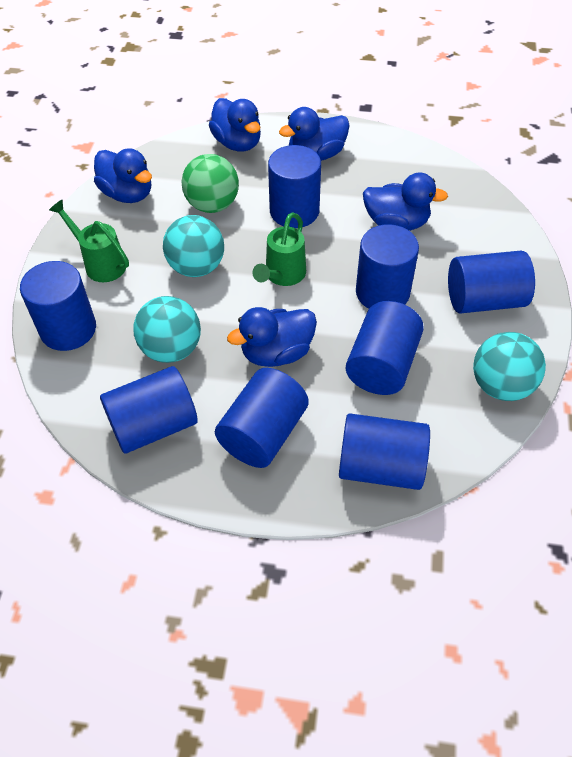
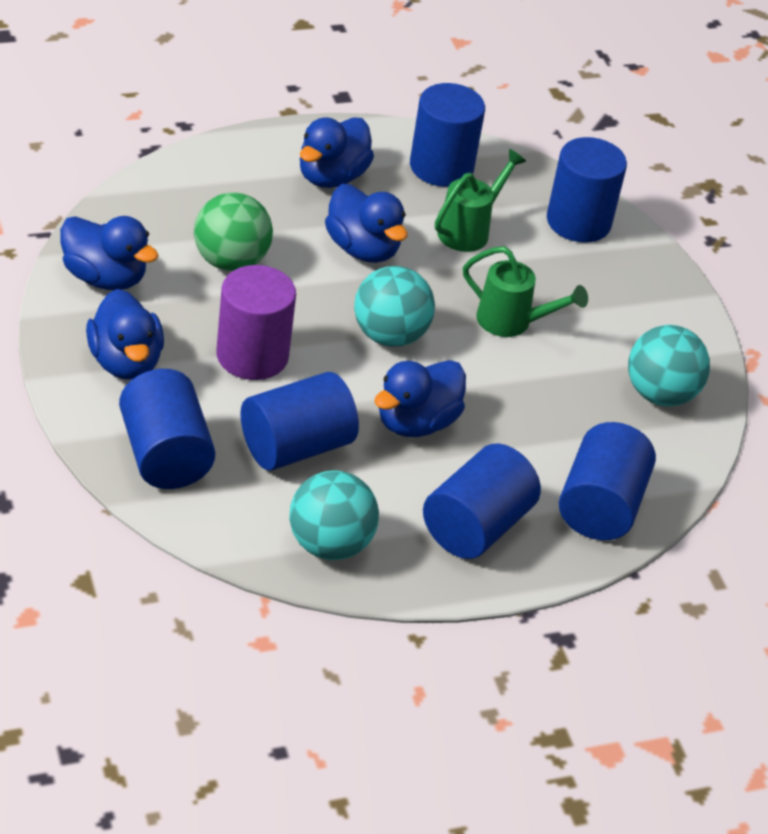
blue cylinder: [20,261,96,351] [100,366,198,454] [215,368,309,468] [268,145,321,228] [339,413,430,490] [346,301,424,395] [356,224,419,309] [448,251,535,314] = 8 -> [119,369,216,489] [240,372,359,471] [410,83,485,187] [423,443,541,559] [547,137,627,243] [559,422,656,540] = 6
purple cylinder: none = 0 -> [216,265,296,380] = 1

